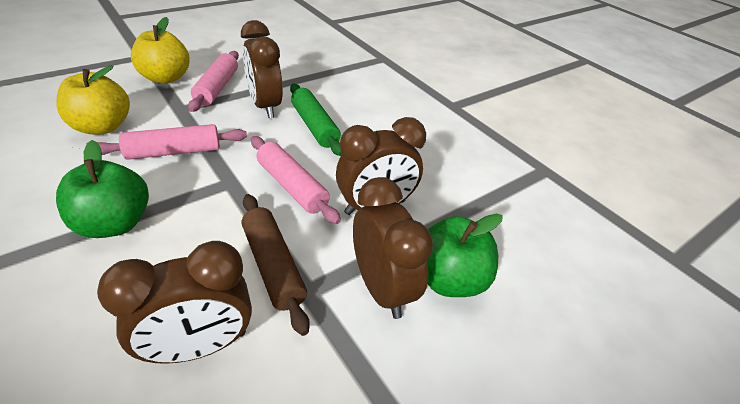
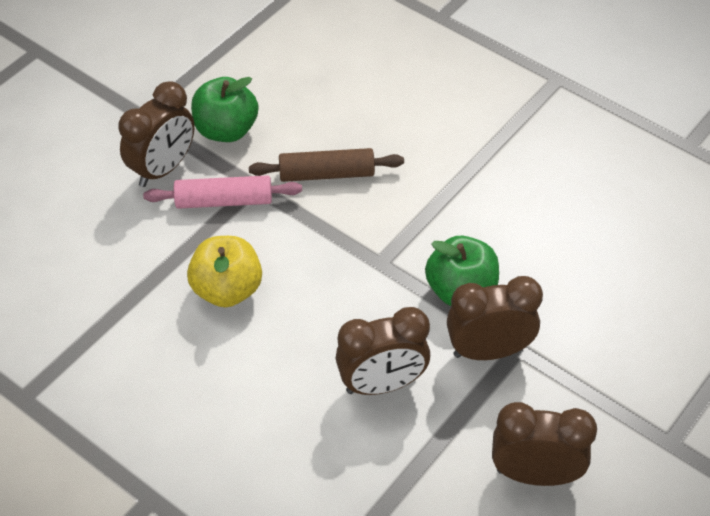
green rolling pin: [290,84,342,156] = 1 -> none = 0
pink rolling pin: [98,124,247,160] [188,51,239,112] [251,136,341,224] = 3 -> [143,175,302,209] = 1
yellow apple: [57,65,130,134] [131,17,189,84] = 2 -> [187,236,262,307] = 1

